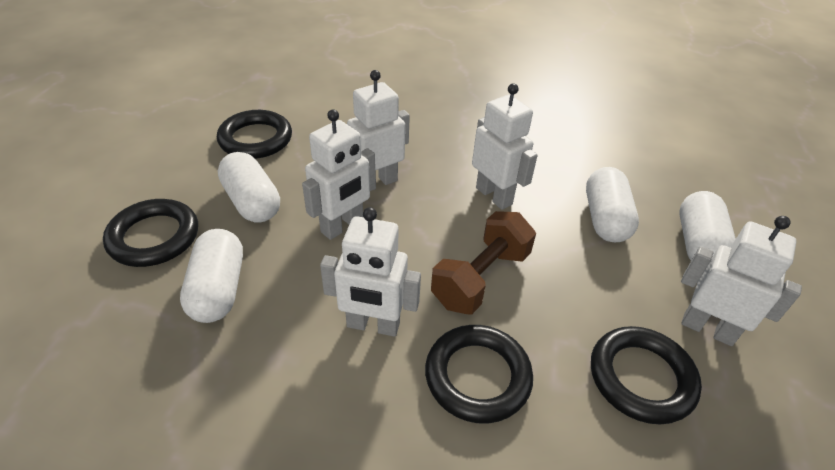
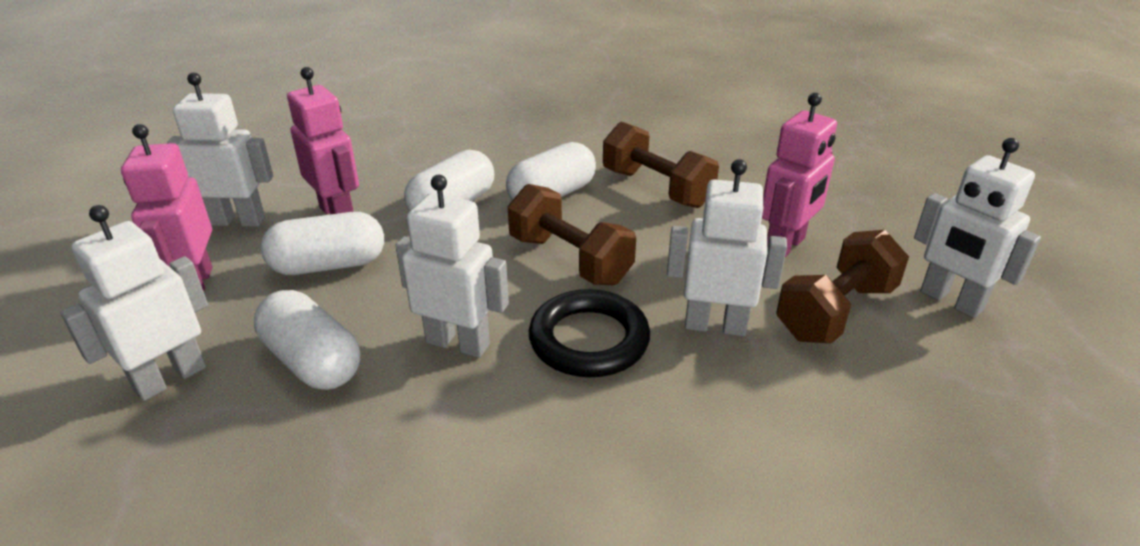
black ring: [103,199,198,267] [217,110,292,159] [425,325,533,424] [591,326,702,425] = 4 -> [529,289,650,377] = 1
brown dumbbell: [431,211,536,315] = 1 -> [508,184,636,285] [603,122,719,208] [776,230,909,344] = 3
pink robot: none = 0 -> [121,124,212,291] [287,67,359,214] [762,93,837,257] = 3

